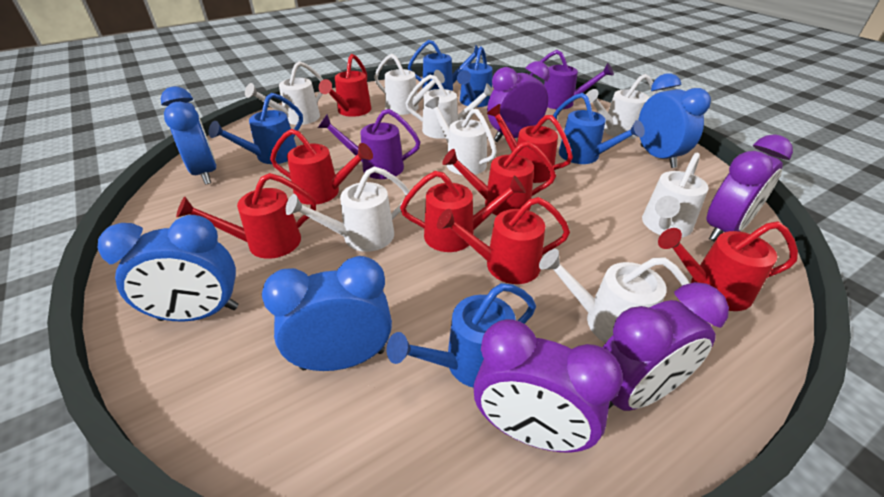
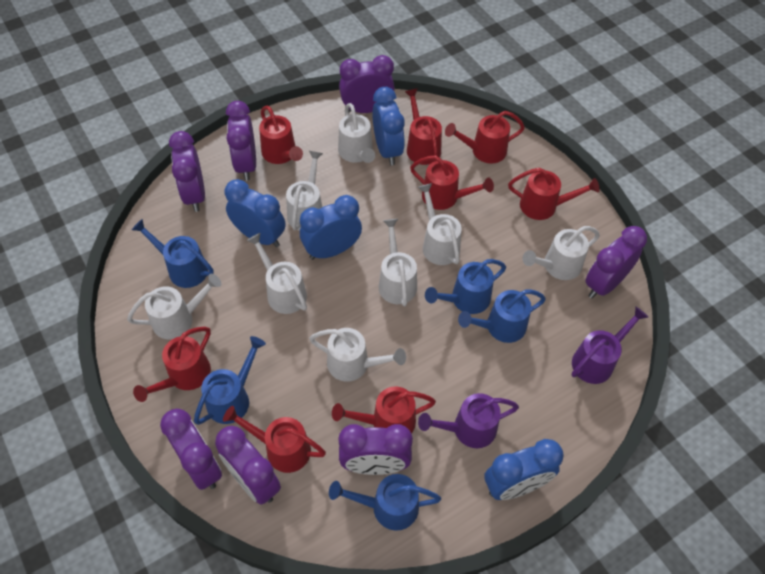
purple clock: [473,319,623,452] [487,61,550,142] [603,282,729,411] [706,134,793,242] = 4 -> [160,409,222,490] [169,131,205,212] [215,426,281,504] [226,101,256,181] [338,424,413,475] [339,55,395,113] [585,226,647,299] = 7

